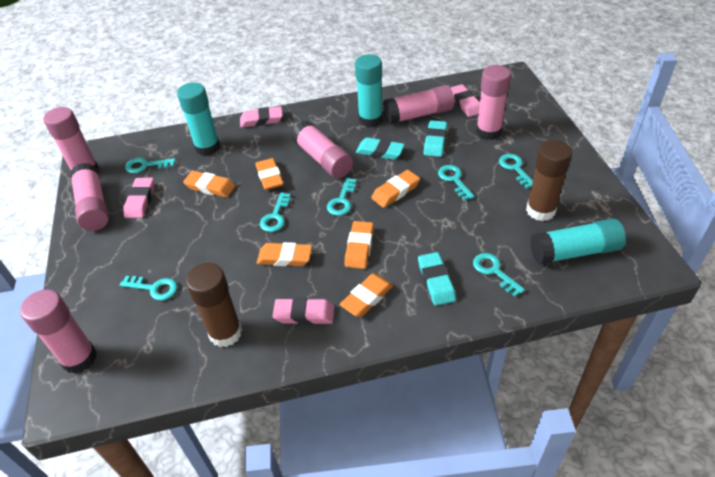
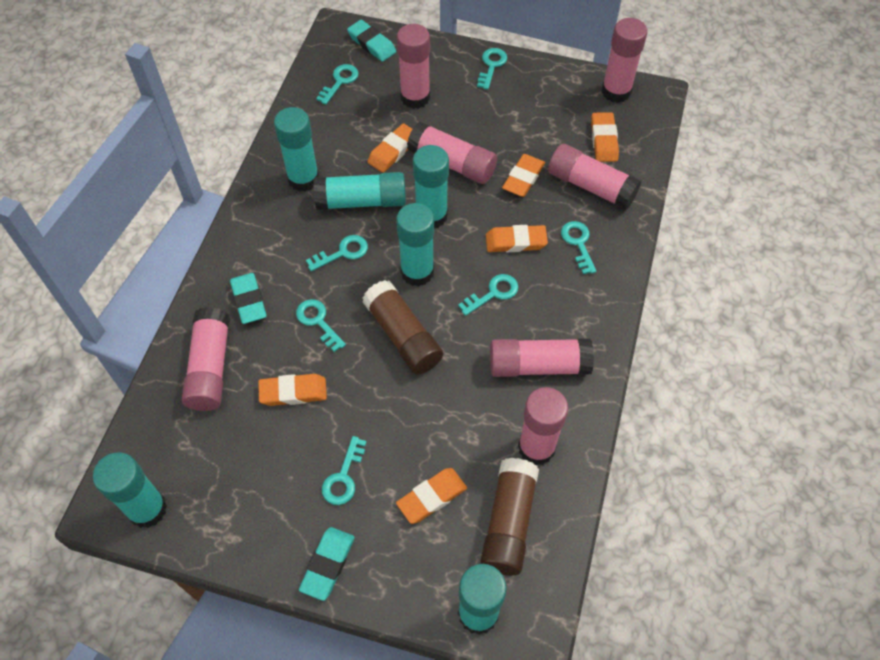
pink eraser: [123,178,154,218] [240,106,283,128] [273,298,335,325] [450,84,480,117] = 4 -> none = 0
pink glue stick: [20,289,97,374] [43,107,99,172] [70,163,109,231] [291,121,353,178] [383,85,454,124] [476,65,511,140] = 6 -> [182,307,230,411] [397,24,430,109] [407,121,497,184] [490,338,594,377] [518,387,568,465] [548,144,641,210] [602,18,647,103] = 7
turquoise glue stick: [177,82,220,156] [355,54,383,127] [530,219,626,265] = 3 -> [93,452,167,528] [274,107,319,191] [314,172,406,210] [396,203,434,286] [413,145,449,228] [458,564,507,635] = 6

